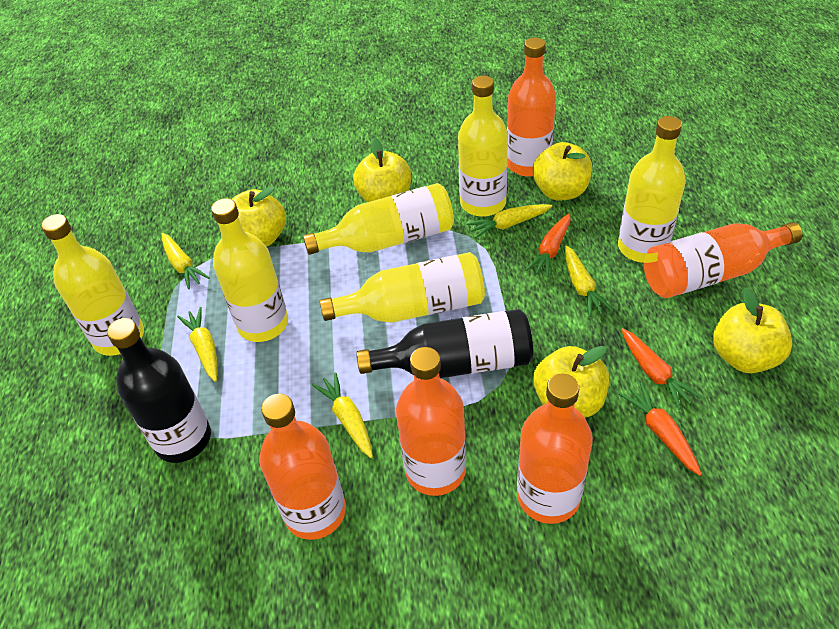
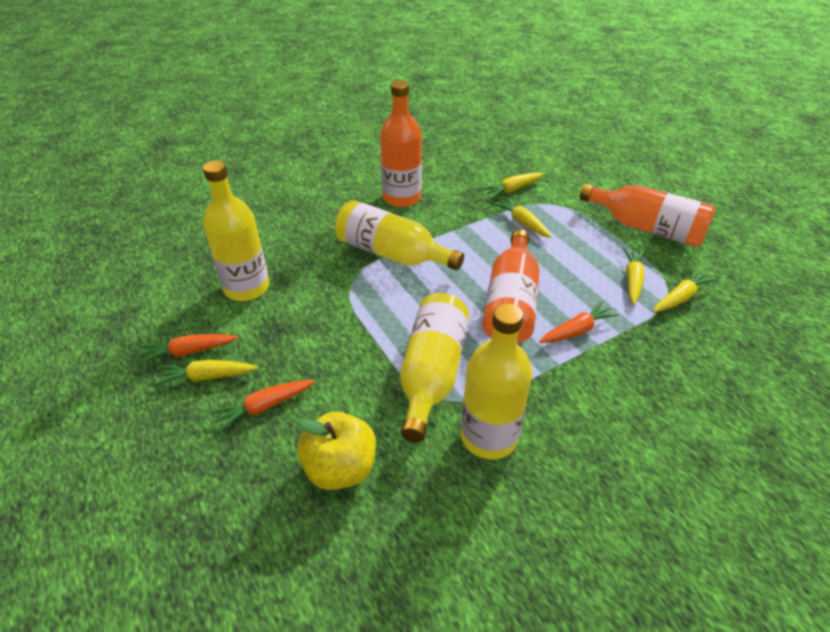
black bottle: [107,318,211,463] [356,309,533,378] = 2 -> none = 0
orange bottle: [259,394,346,540] [396,347,466,496] [507,37,556,177] [517,374,593,524] [644,222,802,298] = 5 -> [380,80,422,207] [482,229,539,343] [580,184,716,247] = 3
yellow apple: [232,187,286,247] [353,137,411,202] [533,142,592,200] [533,346,609,418] [713,287,793,373] = 5 -> [297,412,376,490] = 1
yellow bottle: [41,214,144,356] [211,198,288,342] [303,183,454,255] [320,252,485,323] [458,76,508,217] [618,116,686,263] = 6 -> [203,160,269,301] [335,200,464,271] [400,293,469,442] [461,303,533,459] = 4

